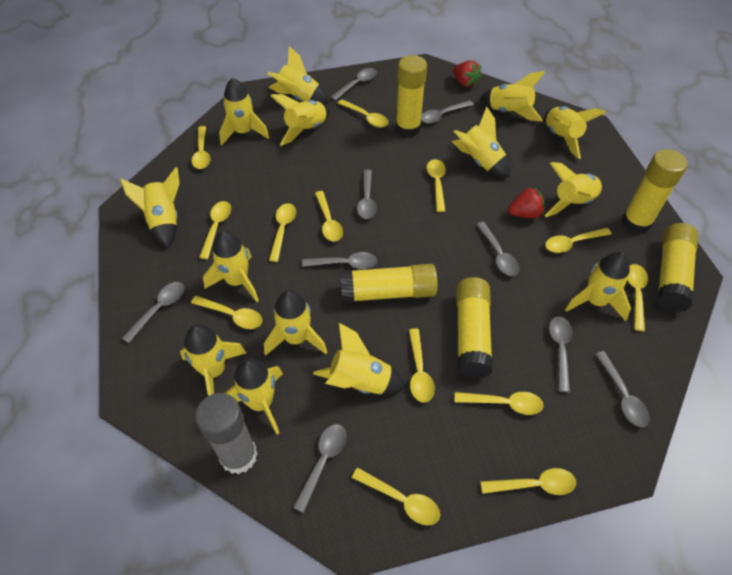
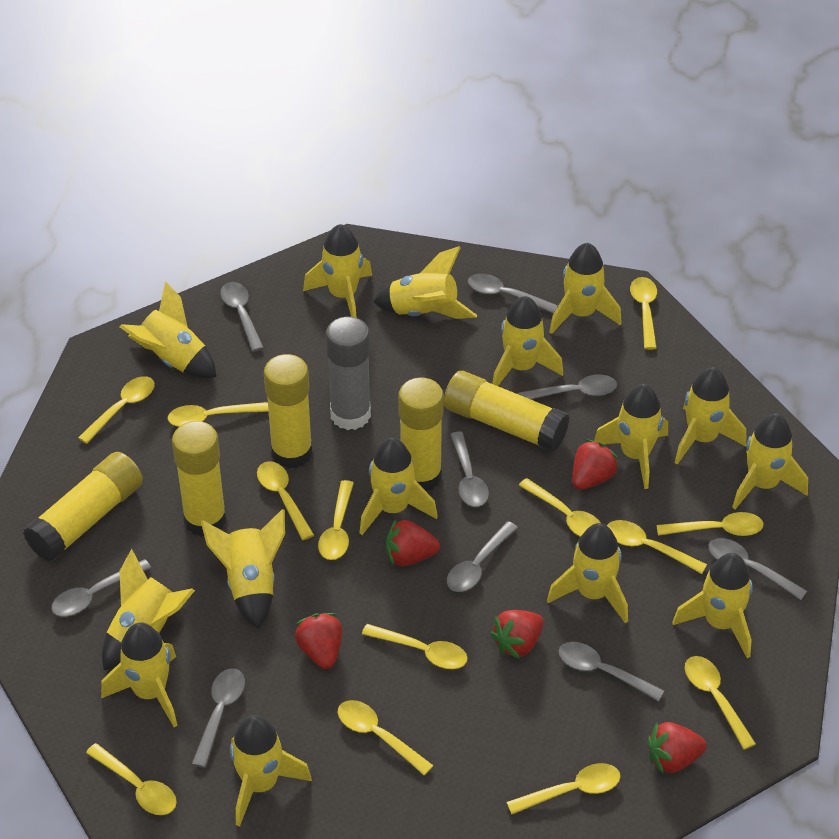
red strawberry: [453,60,481,87] [508,187,545,218] = 2 -> [295,613,342,669] [386,519,440,566] [490,610,544,659] [572,439,619,490] [648,722,707,774] = 5
yellow rocket: [120,167,180,248] [180,324,246,396] [203,231,259,302] [219,78,270,145] [225,358,283,435] [264,290,327,356] [267,46,329,104] [270,94,330,146] [313,323,406,394] [452,107,510,177] [480,71,545,122] [545,106,607,159] [545,162,603,217] [565,252,631,321] = 14 -> [101,623,178,727] [102,549,195,670] [120,281,216,378] [201,509,285,629] [230,715,312,826] [303,224,372,318] [360,438,438,535] [373,246,477,319] [492,296,563,386] [547,523,628,623] [549,242,622,334] [594,384,668,489] [672,553,753,658] [675,367,747,465] [732,413,808,509] = 15

